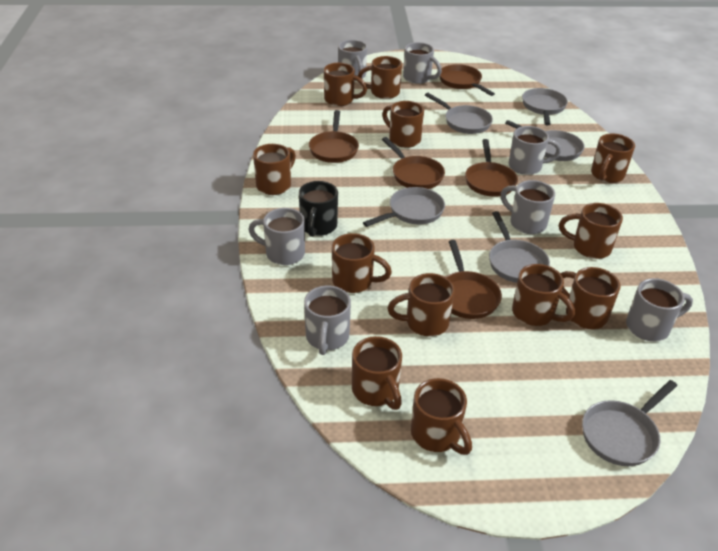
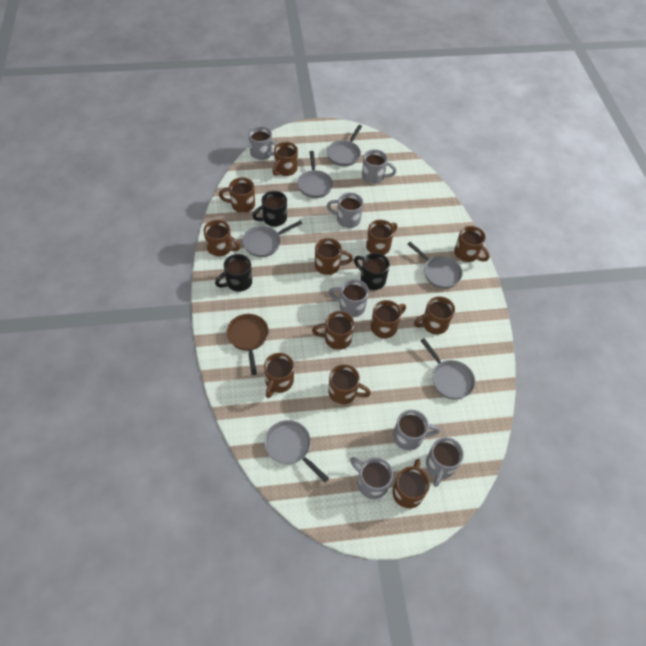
black mug: [299,181,338,237] = 1 -> [215,254,252,292] [252,191,287,227] [354,253,390,290] = 3
brown pan: [309,110,359,163] [382,137,445,189] [439,64,495,96] [446,240,502,319] [465,139,518,197] = 5 -> [227,314,269,375] = 1

